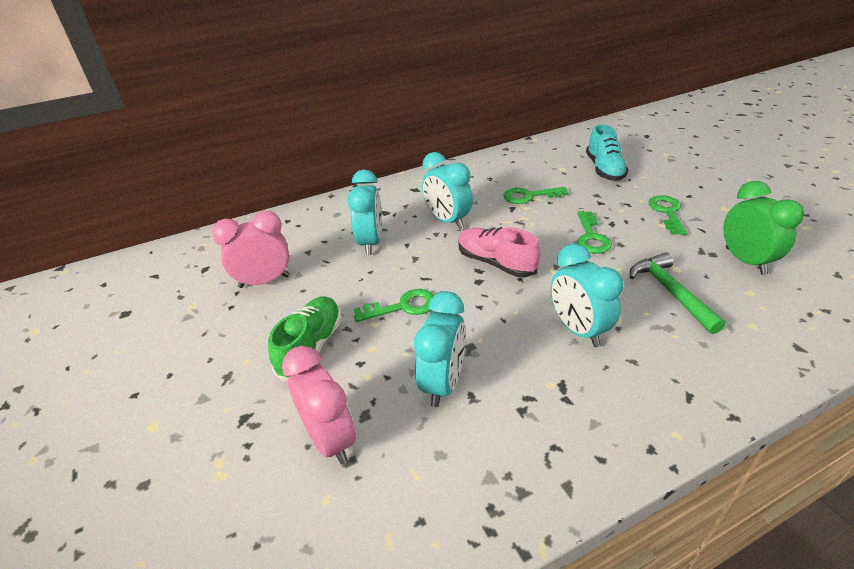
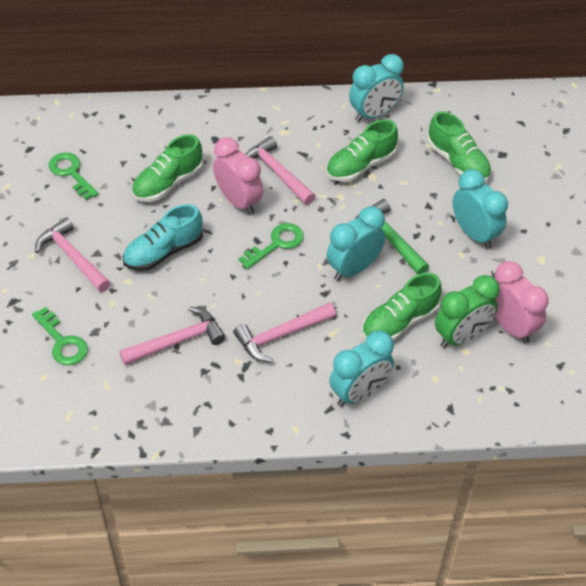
green key: [354,289,434,322] [504,187,569,204] [578,211,612,254] [649,195,687,235] = 4 -> [32,307,88,365] [49,152,99,200] [239,223,304,269] = 3
green shoe: [268,296,342,382] = 1 -> [132,134,204,202] [326,120,398,182] [362,273,442,341] [427,111,492,182] = 4
pink hammer: none = 0 -> [35,217,111,292] [120,307,226,365] [233,302,336,363] [245,136,315,205] = 4
pink shoe: [458,227,541,277] = 1 -> none = 0

